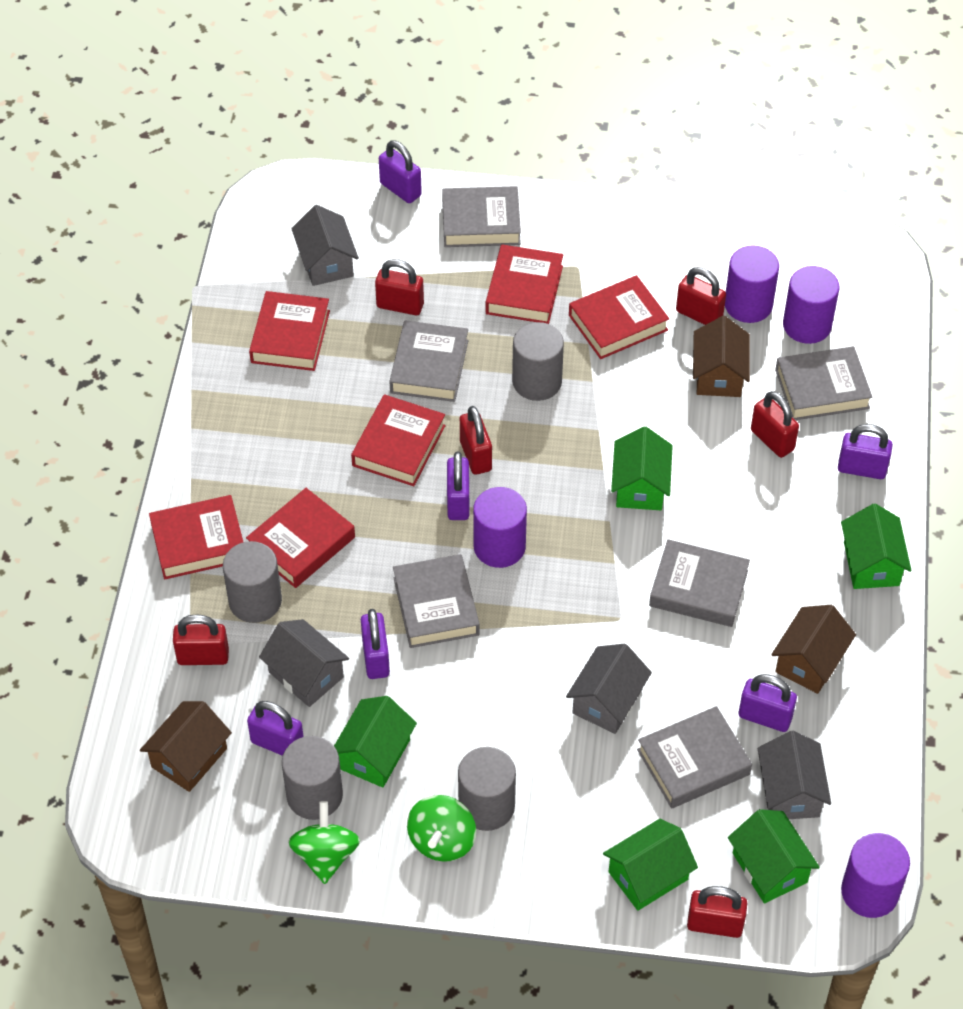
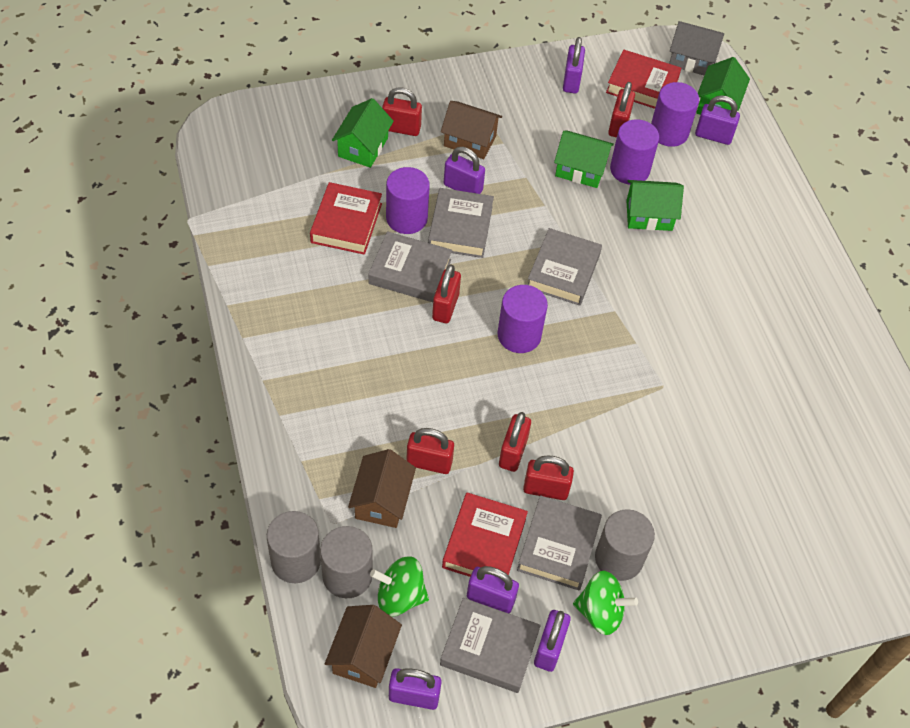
green house: [334,696,417,788] [603,819,698,911] [611,426,673,510] [728,809,820,903] [841,504,911,589] = 5 -> [332,98,394,168] [554,131,614,188] [626,180,684,231] [696,57,750,115] = 4
grey book: [389,320,468,402] [393,554,480,648] [442,186,521,247] [637,706,752,808] [649,539,750,627] [775,346,872,420] = 6 -> [368,231,452,302] [428,188,494,258] [440,598,541,693] [517,495,602,590] [528,228,602,306] = 5
grey cylinder: [223,541,282,623] [282,736,343,820] [458,747,516,831] [512,322,564,401] = 4 -> [267,511,321,583] [320,526,373,598] [595,509,655,581] = 3
grey house: [259,619,349,707] [291,205,359,286] [566,644,652,734] [758,731,831,819] = 4 -> [669,21,724,75] = 1
red book: [149,495,243,579] [246,488,355,588] [249,291,330,371] [351,394,446,486] [486,245,563,324] [569,275,669,359] = 6 -> [310,182,382,255] [442,492,528,577] [606,50,681,109] = 3

